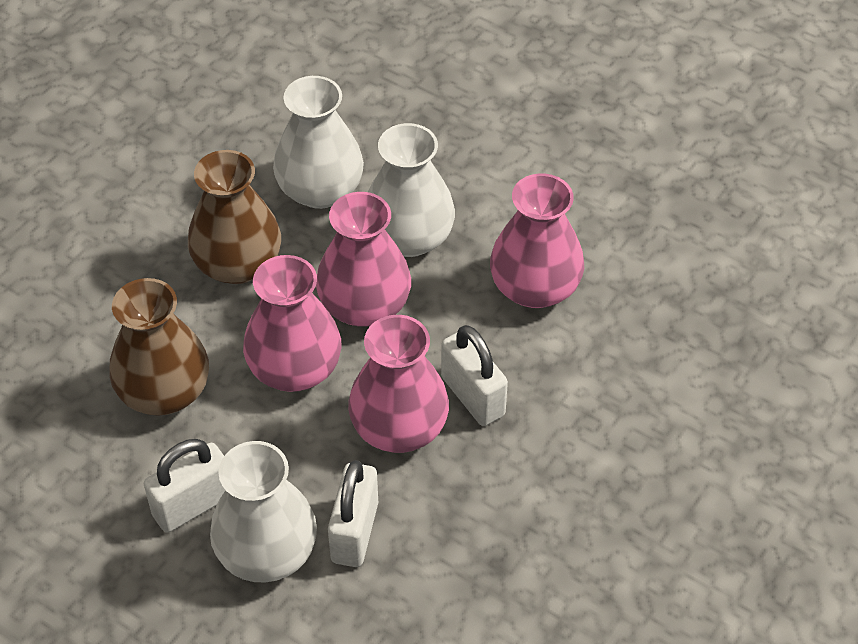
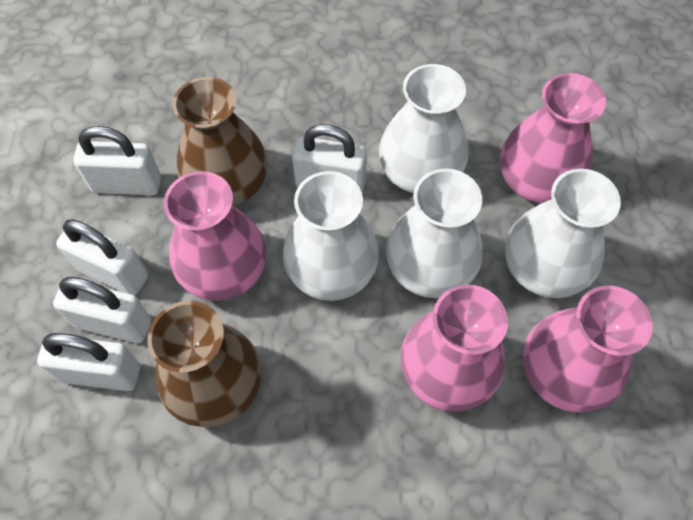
white padlock: [144,439,225,532] [328,460,378,567] [441,325,508,426] = 3 -> [37,333,140,391] [53,277,151,343] [56,219,148,296] [73,126,161,196] [292,124,367,193] = 5
white vase: [210,441,317,582] [273,76,364,209] [368,123,455,257] = 3 -> [283,171,379,301] [379,64,468,193] [386,168,482,298] [505,169,621,298] = 4

